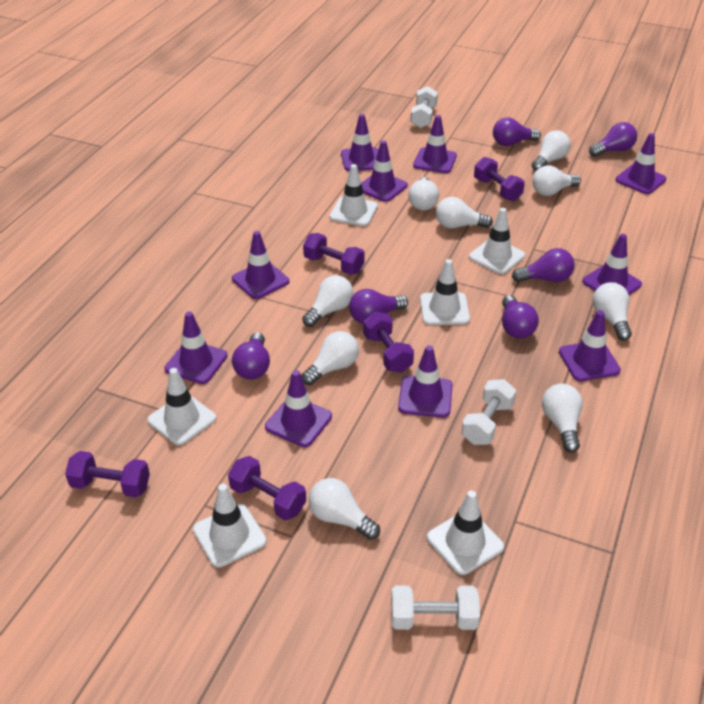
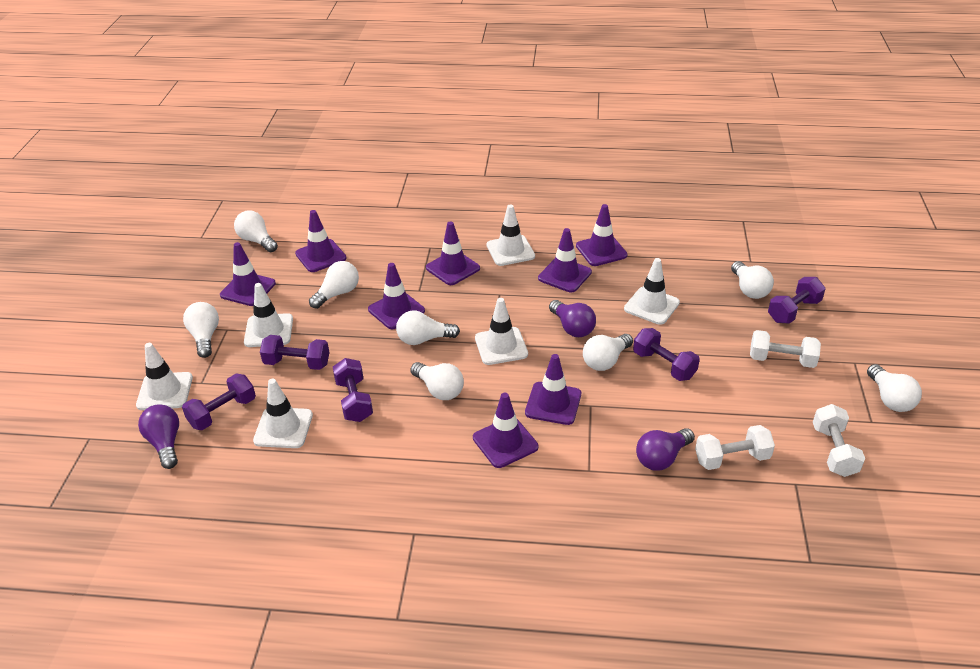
purple light bulb: [232,332,270,380] [349,289,408,324] [493,117,541,146] [502,295,539,338] [512,248,575,282] [589,122,637,157] = 6 -> [138,404,179,469] [549,300,596,337] [636,428,695,471] = 3
purple traffic cone: [164,311,227,384] [232,231,289,299] [265,370,332,447] [341,114,378,171] [362,140,408,202] [398,345,453,418] [413,115,457,173] [559,310,621,381] [582,234,642,295] [615,133,666,194] = 10 -> [220,242,276,306] [295,210,346,272] [368,263,425,329] [426,221,480,285] [473,393,538,468] [525,354,581,425] [538,228,592,292] [576,204,628,266] = 8
white light bulb: [301,331,359,385] [302,275,353,327] [309,478,380,540] [408,177,439,210] [436,197,493,229] [532,131,570,171] [532,165,581,196] [542,384,583,453] [593,282,632,341] = 9 -> [183,302,219,358] [234,211,278,252] [309,261,359,309] [396,310,460,345] [410,362,464,400] [583,334,633,371] [731,261,774,299] [867,364,922,412] = 8

